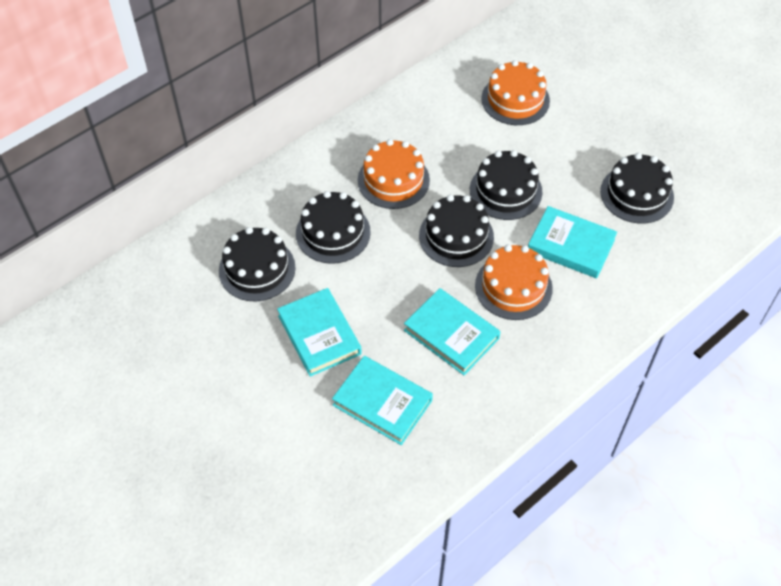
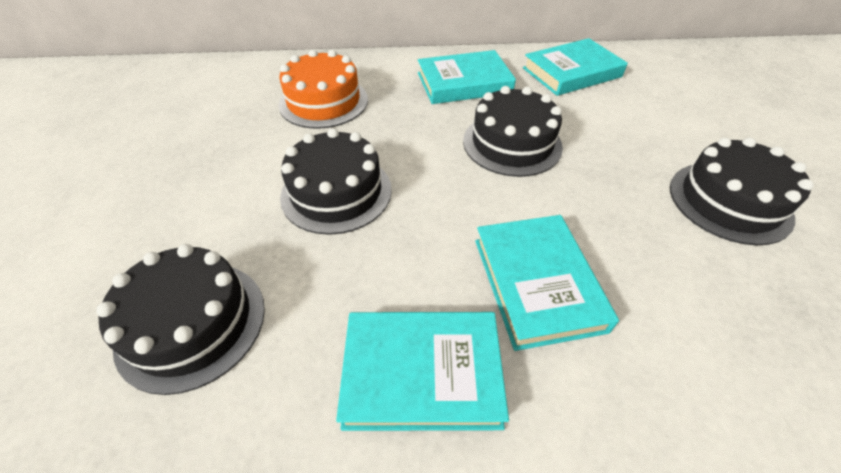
black cake: [219,227,296,302] [296,191,371,264] [419,195,494,267] [470,150,543,220] [600,153,674,224] = 5 -> [96,244,265,395] [280,128,392,235] [463,86,563,177] [670,137,814,245] = 4
orange cake: [358,139,430,209] [475,245,553,320] [481,60,550,125] = 3 -> [279,50,368,129] = 1

